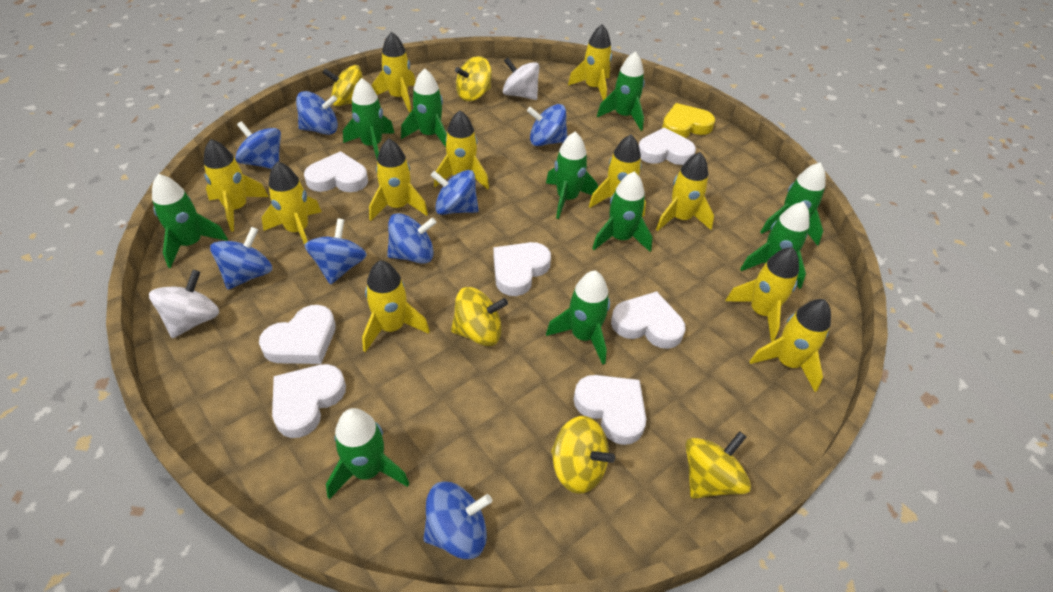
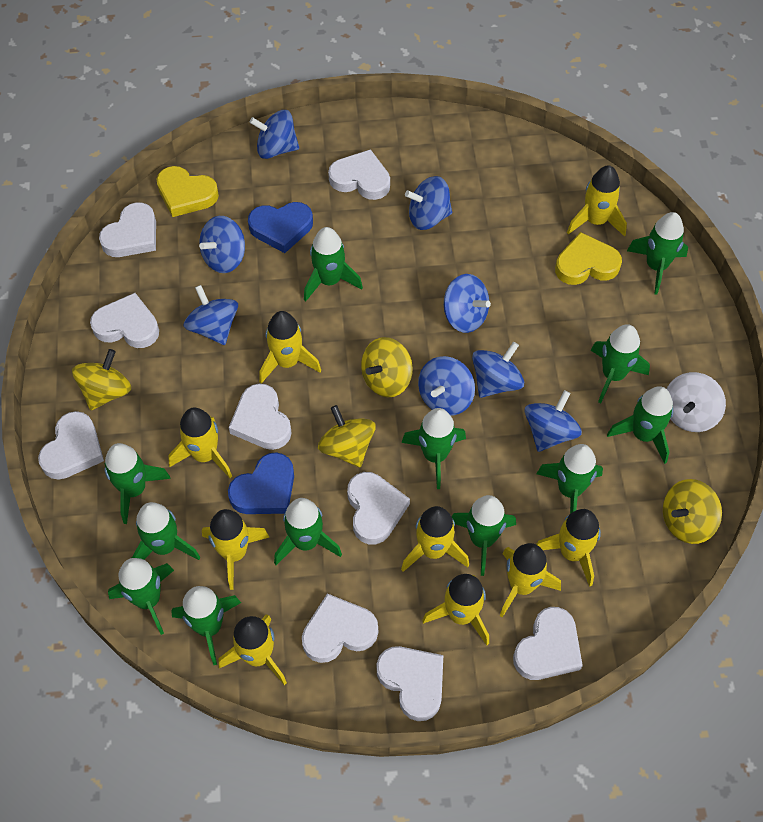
blue heart: none = 0 -> [228,452,294,514] [248,202,313,253] = 2
green rocket: [152,174,228,268] [326,408,409,499] [343,78,394,159] [401,68,447,147] [546,132,598,219] [546,271,610,365] [592,171,652,252] [597,51,645,131] [740,202,810,289] [761,162,826,246] = 10 -> [104,443,171,524] [108,558,174,635] [132,502,201,560] [171,586,241,665] [274,498,342,565] [304,227,363,301] [401,408,466,489] [452,495,516,576] [536,444,603,514] [590,324,650,403] [607,386,673,464] [627,212,688,295] = 12
white heart: [259,305,336,364] [272,364,346,438] [304,151,368,192] [494,242,551,296] [573,375,646,445] [611,291,686,349] [639,127,696,165] = 7 -> [38,411,104,480] [90,293,159,348] [99,202,156,257] [229,383,292,450] [302,593,378,663] [328,149,390,200] [347,472,410,544] [377,646,443,721] [513,607,583,680] = 9
white spinning top: [149,270,219,338] [503,57,540,100] = 2 -> [667,372,726,432] = 1
yellow heart: [662,103,715,138] = 1 -> [157,166,219,217] [555,232,622,285] = 2
yellow rocket: [203,139,269,232] [262,161,321,245] [362,260,430,352] [369,138,428,221] [372,32,415,112] [434,110,489,190] [568,24,612,101] [589,135,646,216] [656,152,714,231] [725,247,799,342] [749,299,831,392] = 11 -> [168,407,232,478] [202,509,269,590] [218,615,287,685] [259,311,321,384] [401,506,469,572] [422,574,489,645] [500,543,561,618] [536,509,601,587] [567,165,627,237] = 9
yellow spinning top: [322,65,363,106] [451,287,508,346] [455,56,492,101] [551,416,615,494] [685,431,751,499] = 5 -> [72,349,131,410] [318,405,376,467] [361,337,413,397] [663,479,722,544] = 4

